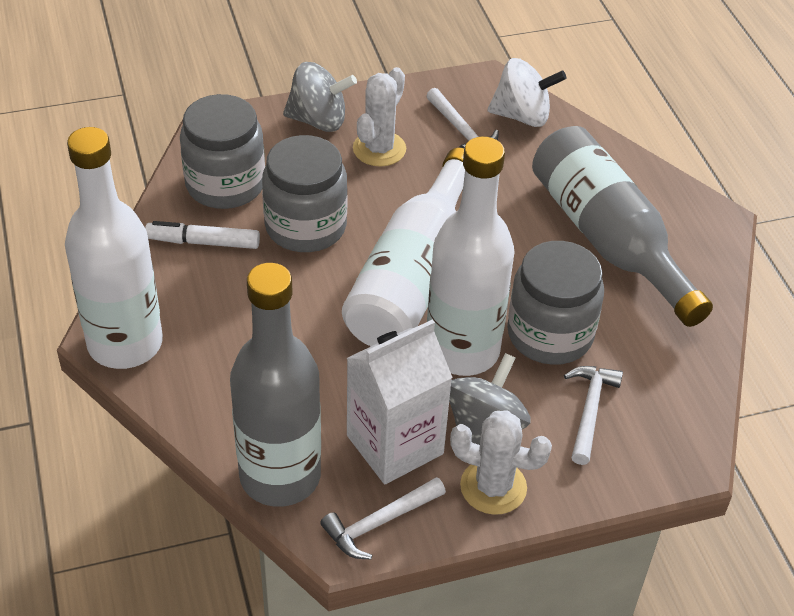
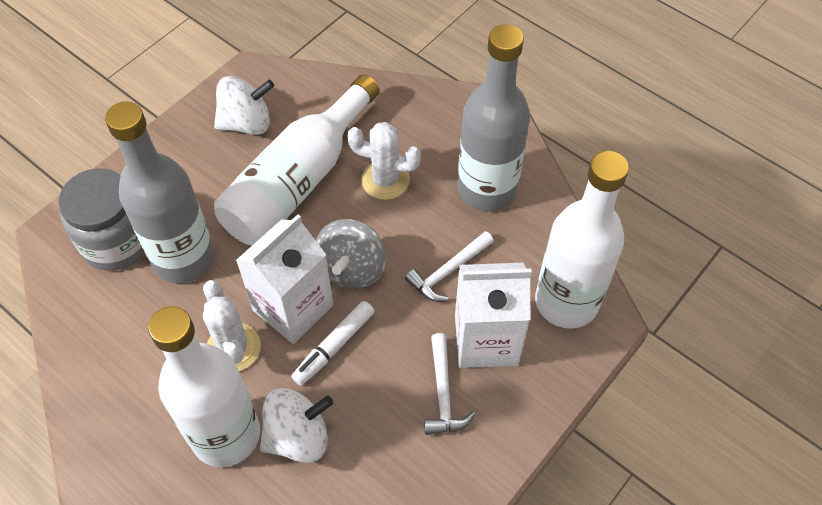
grey jar: [180,94,265,209] [262,135,347,252] [507,241,604,365] = 3 -> [59,168,145,270] = 1
grey spinning top: [283,62,357,132] [449,353,531,445] = 2 -> [316,219,386,289] = 1
white carton: [347,320,453,484] = 1 -> [236,214,334,344] [455,263,532,368] = 2
white hammer: [320,477,446,560] [426,88,499,148] [564,366,623,465] = 3 -> [405,231,494,302] [424,333,475,435] = 2
white spinning top: [488,58,567,127] = 1 -> [214,76,274,135] [260,388,333,463] = 2

